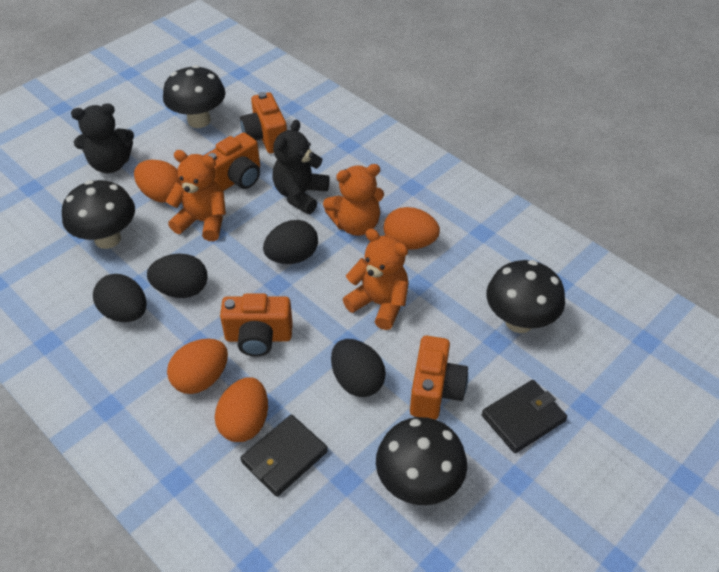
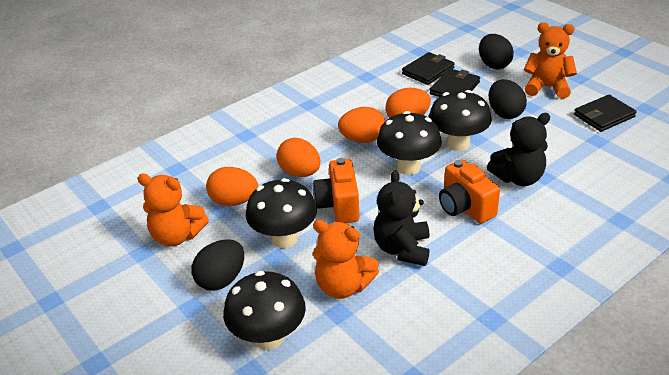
black egg: [93,274,147,322] [147,254,208,298] [263,220,318,264] [331,339,386,397] = 4 -> [191,239,244,291] [479,34,514,70] [489,79,527,119] = 3
black wallet: [240,415,328,497] [482,380,567,453] = 2 -> [402,52,455,85] [429,68,480,97] [574,95,637,132] = 3
orange camera: [203,132,260,191] [220,293,293,357] [240,92,287,153] [410,336,468,420] = 4 -> [313,158,359,223] [439,160,500,224] = 2

